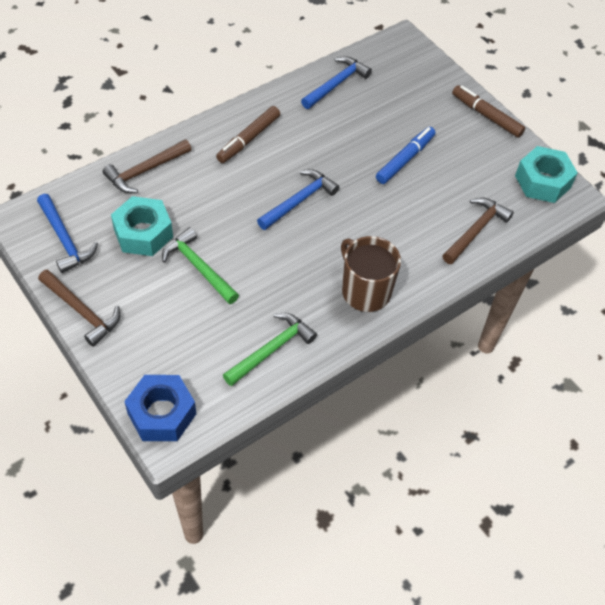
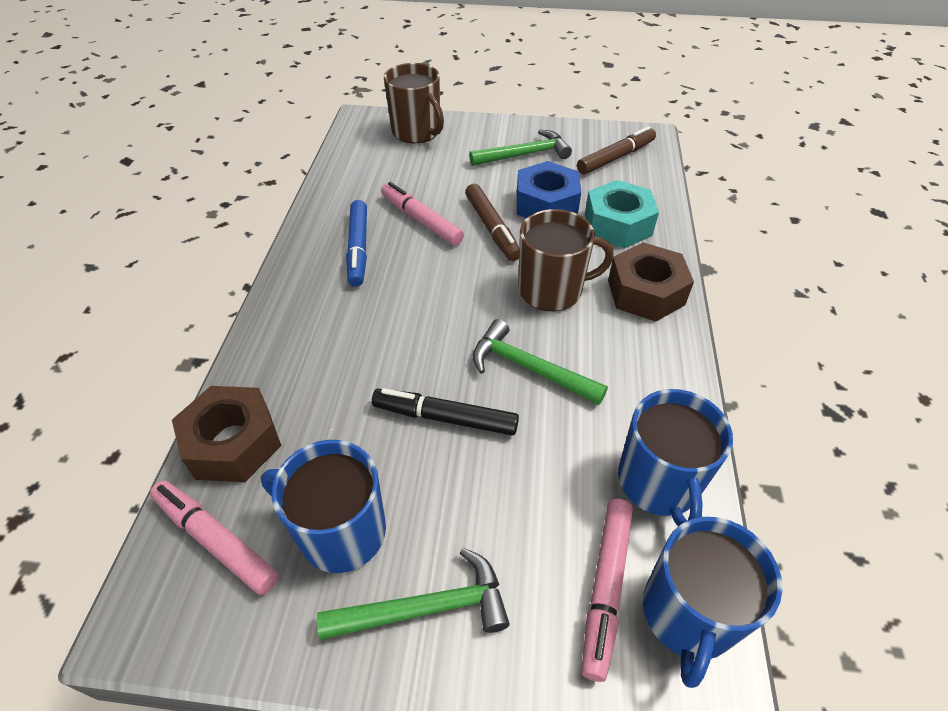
black marker: none = 0 -> [372,388,519,435] = 1
blue hammer: [37,194,98,273] [257,169,339,230] [301,56,372,109] = 3 -> none = 0
blue mug: none = 0 -> [261,440,386,573] [618,389,733,526] [643,517,783,688] = 3
brown hammer: [38,270,120,347] [103,139,191,193] [442,198,514,264] = 3 -> none = 0
brown mug: [341,236,401,312] = 1 -> [384,63,444,143] [518,209,614,311] = 2
brown nut: none = 0 -> [172,386,281,482] [608,242,694,322] = 2
green hammer: [162,228,239,304] [223,313,317,386] = 2 -> [317,548,510,640] [469,130,572,166] [472,319,608,405] = 3
pink marker: none = 0 -> [150,481,279,595] [381,182,464,245] [581,499,633,682] = 3
turquoise nut: [111,196,173,256] [515,146,578,203] = 2 -> [585,180,659,248] = 1

